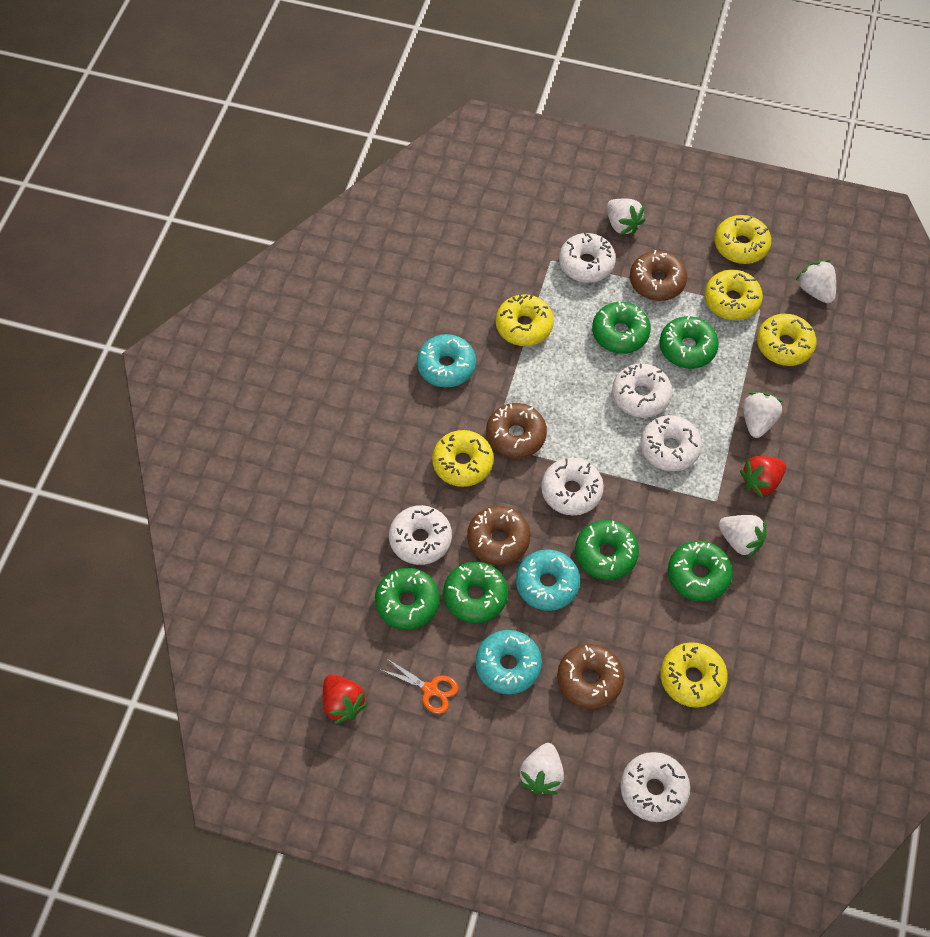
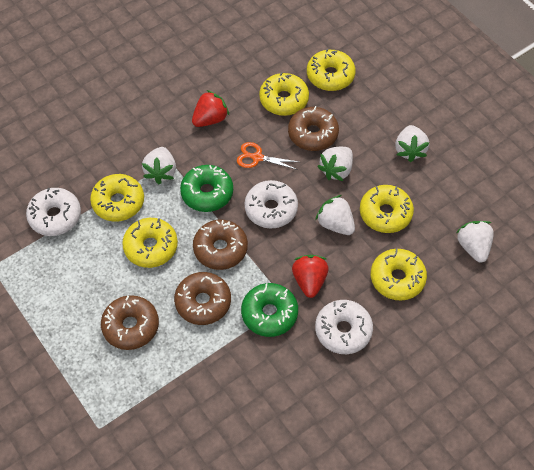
green donut: [375,568,440,630] [443,562,508,623] [575,520,639,580] [592,301,651,354] [659,316,719,369] [668,541,733,602] = 6 -> [180,165,233,212] [241,283,298,337] = 2
turquoise donut: [417,334,476,388] [475,630,542,694] [516,549,580,611] = 3 -> none = 0
white donut: [389,505,452,565] [541,458,604,515] [559,232,616,283] [612,363,672,418] [620,752,690,822] [640,415,702,471] = 6 -> [26,188,81,236] [244,180,298,228] [315,300,373,354] = 3

